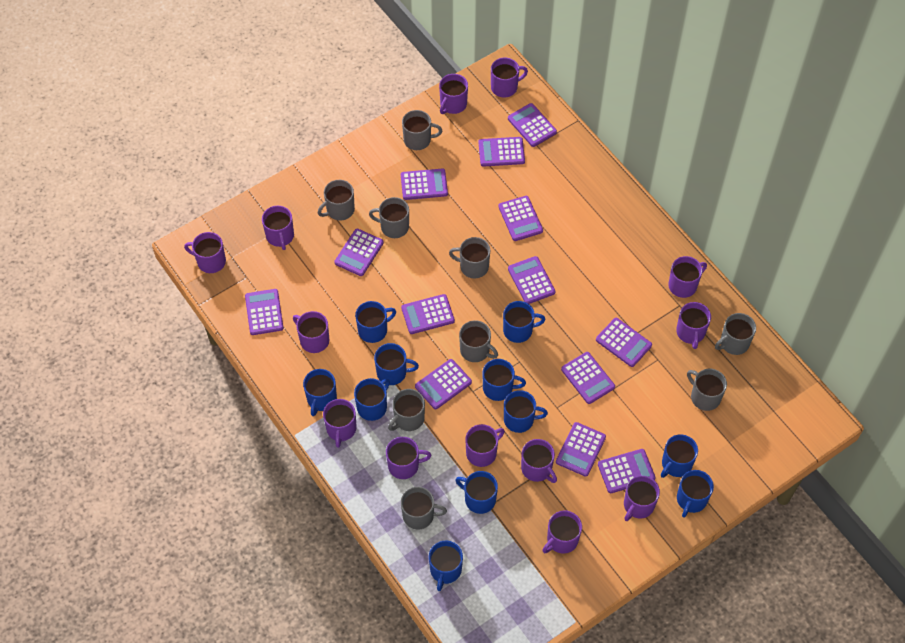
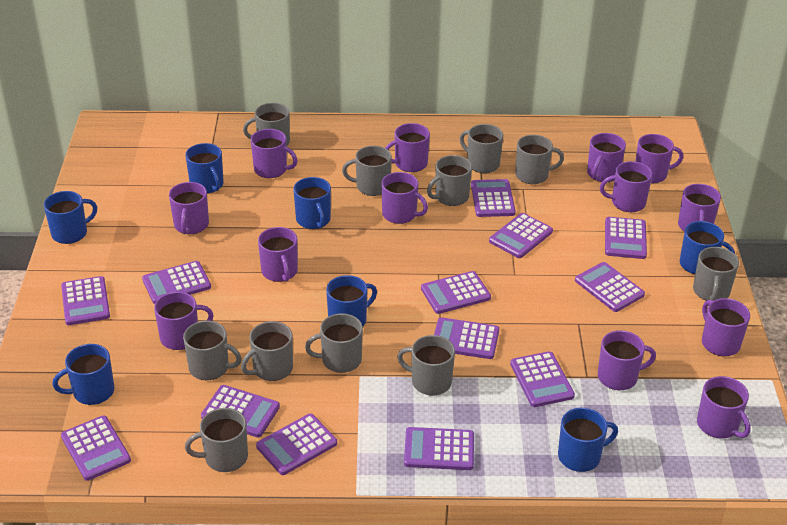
blue mug: [303,369,337,416] [354,378,390,421] [355,301,396,343] [374,343,419,385] [429,541,463,591] [455,471,498,514] [482,359,526,401] [503,301,546,343] [504,390,548,433] [661,434,698,478] [677,470,714,517] = 11 -> [44,191,97,244] [52,344,115,405] [185,143,224,193] [293,177,331,229] [326,275,377,326] [558,408,618,472] [680,221,735,274] = 7
grey mug: [318,180,355,221] [369,197,409,238] [388,389,425,431] [401,487,447,529] [402,110,442,150] [449,237,490,279] [459,320,498,362] [687,369,727,411] [715,313,756,355] = 9 -> [183,321,242,380] [185,408,248,472] [241,321,293,381] [243,103,290,146] [305,313,363,373] [342,146,392,196] [397,335,455,395] [427,155,472,206] [460,124,503,173] [515,135,564,184] [693,247,739,301] = 11

